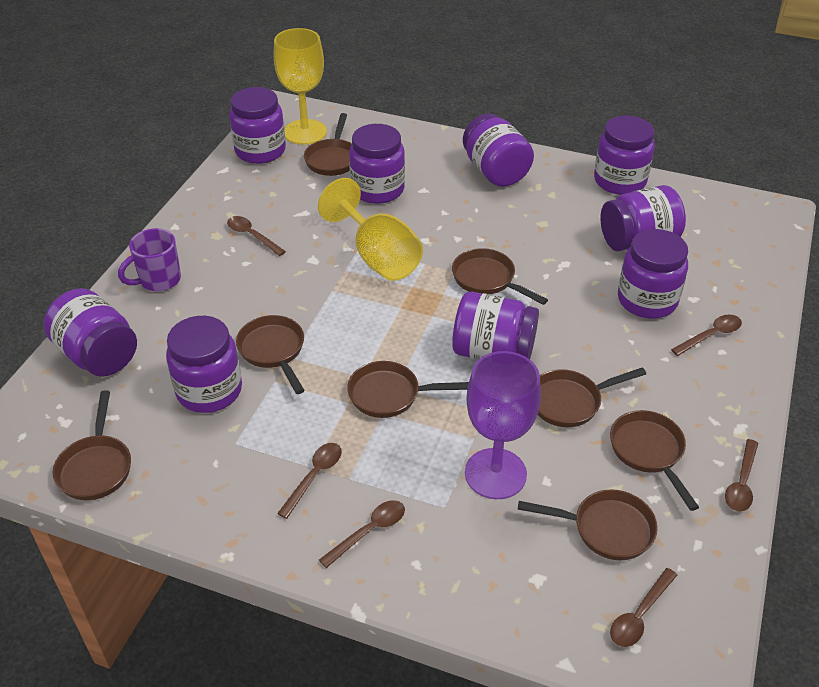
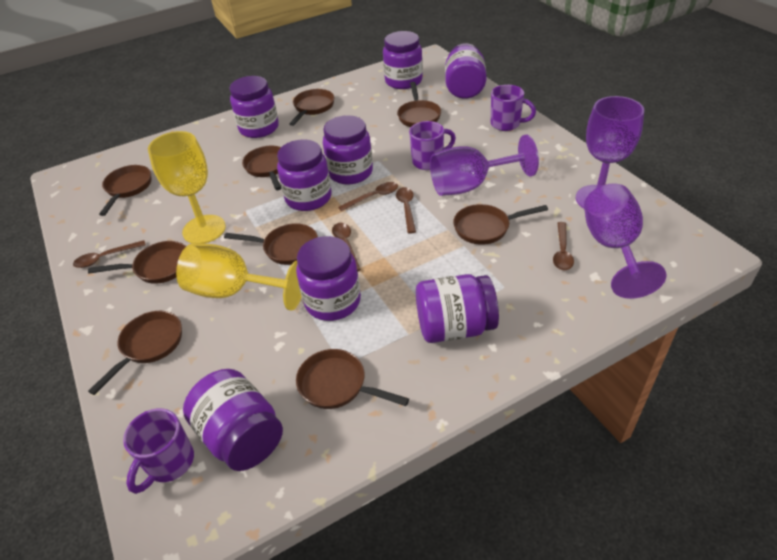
brown pan: [52,390,131,500] [236,315,305,394] [304,113,352,176] [347,361,469,418] [452,248,548,305] [518,489,658,560] [537,367,646,427] [610,410,699,511] = 8 -> [88,241,186,284] [88,311,182,395] [99,165,151,216] [224,223,318,265] [242,146,282,190] [289,89,335,126] [296,349,409,409] [397,82,441,127] [453,204,548,245] = 9
brown spoon: [227,216,286,256] [277,443,342,519] [319,500,405,568] [610,568,677,647] [671,315,742,356] [725,439,758,512] = 6 -> [73,240,146,268] [332,223,361,271] [338,182,398,211] [396,187,416,234] [553,222,574,270] = 5
purple goblet: [465,351,541,499] = 1 -> [430,134,539,196] [576,96,644,209] [584,183,667,299] = 3
purple jar: [43,288,137,377] [166,316,242,413] [229,87,286,164] [349,124,405,204] [452,292,539,360] [463,114,534,187] [594,115,655,195] [600,185,686,251] [618,229,688,318] = 9 -> [183,369,283,471] [229,76,279,138] [277,139,332,211] [296,236,361,321] [323,115,373,185] [383,31,423,89] [416,274,499,343] [445,43,487,99] = 8
purple mug: [118,228,181,292] = 1 -> [123,408,194,494] [409,121,456,170] [491,85,536,131] = 3

